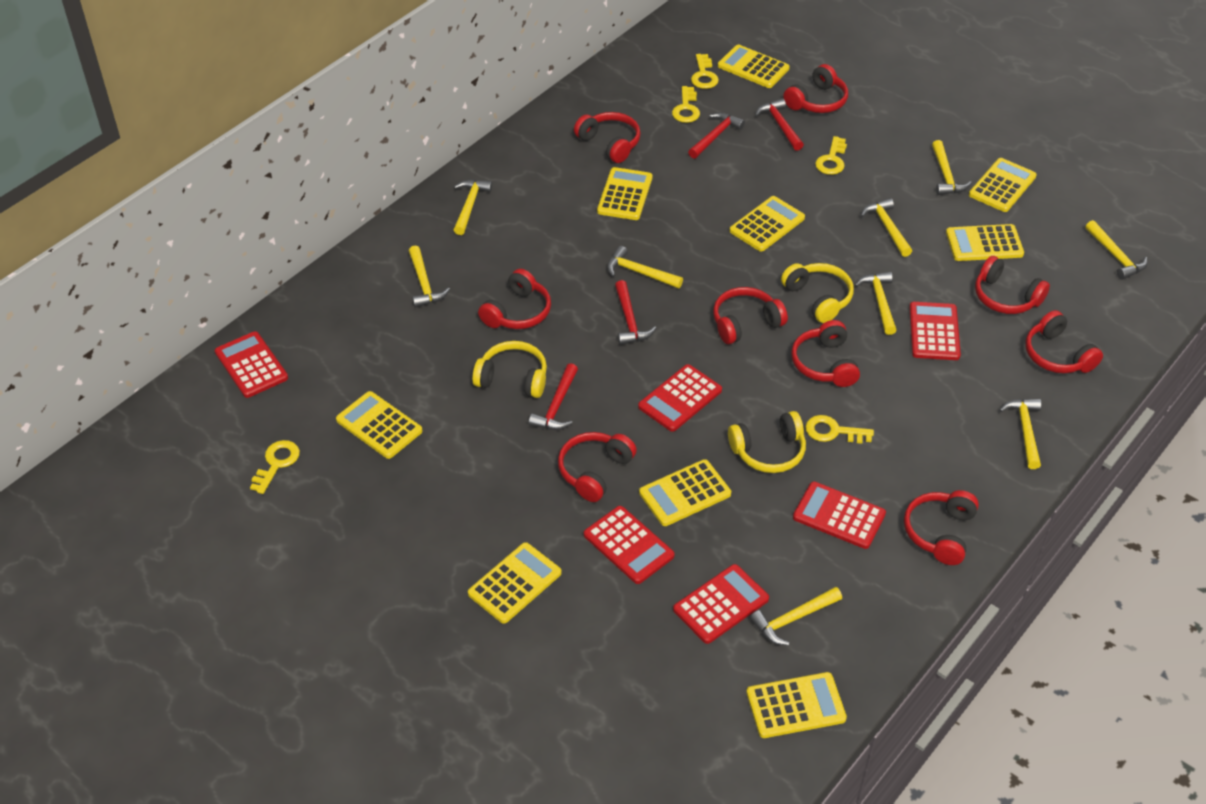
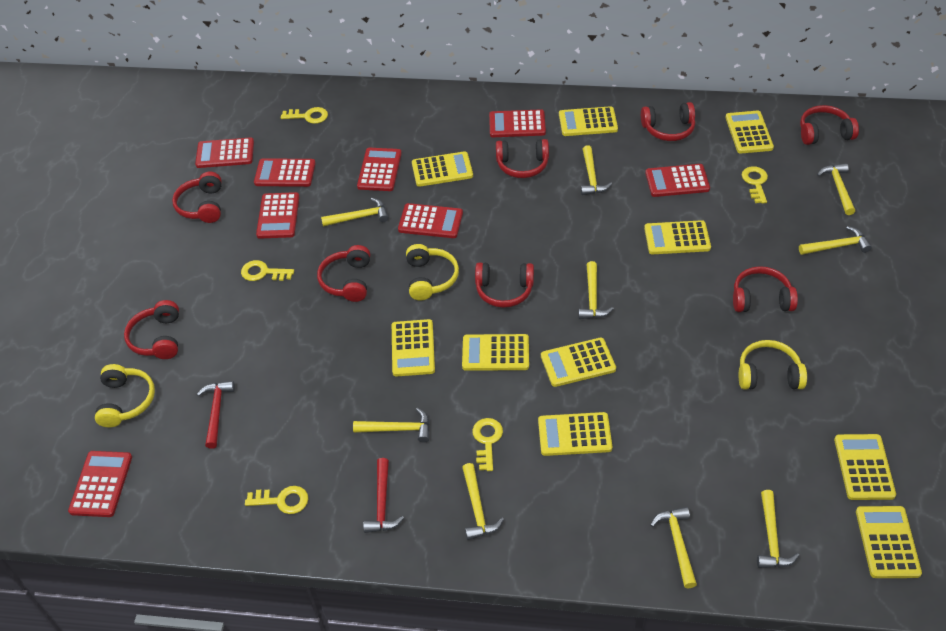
red calculator: [215,331,288,398] [584,506,675,584] [638,364,722,432] [673,564,769,644] [793,481,886,549] [909,302,961,360] = 6 -> [68,451,132,517] [195,137,254,168] [254,158,316,187] [256,192,299,239] [357,148,402,191] [398,203,463,238] [489,109,546,137] [645,164,710,197] = 8
red hammer: [529,363,578,430] [615,280,656,345] [688,112,745,159] [755,98,804,151] = 4 -> [197,381,235,449] [363,458,404,533] = 2
red headphones: [478,269,551,329] [558,432,637,502] [574,112,641,163] [713,287,788,344] [783,64,848,113] [791,320,860,387] [904,490,979,565] [975,256,1050,314] [1025,310,1103,373] = 9 -> [124,300,179,359] [172,172,222,223] [317,245,370,302] [475,262,534,308] [496,139,549,178] [641,102,695,141] [733,266,798,312] [800,105,859,145] = 8
yellow calculator: [336,391,422,459] [468,542,561,624] [597,167,653,220] [639,459,731,526] [718,45,790,88] [730,196,805,252] [746,672,847,738] [946,224,1024,261] [969,158,1037,212] = 9 -> [392,319,435,377] [412,151,473,187] [462,334,529,371] [538,412,612,456] [541,338,616,387] [559,106,618,136] [644,220,711,254] [725,111,774,154] [834,434,896,500] [856,506,922,578] = 10

